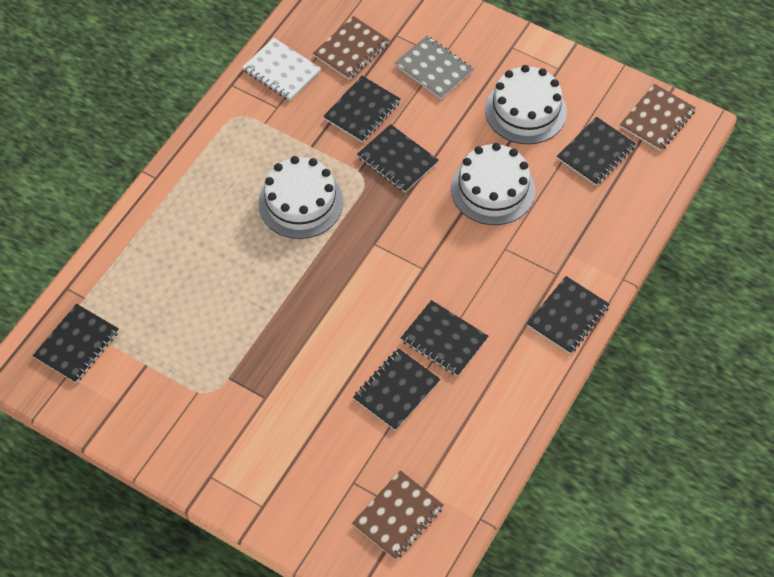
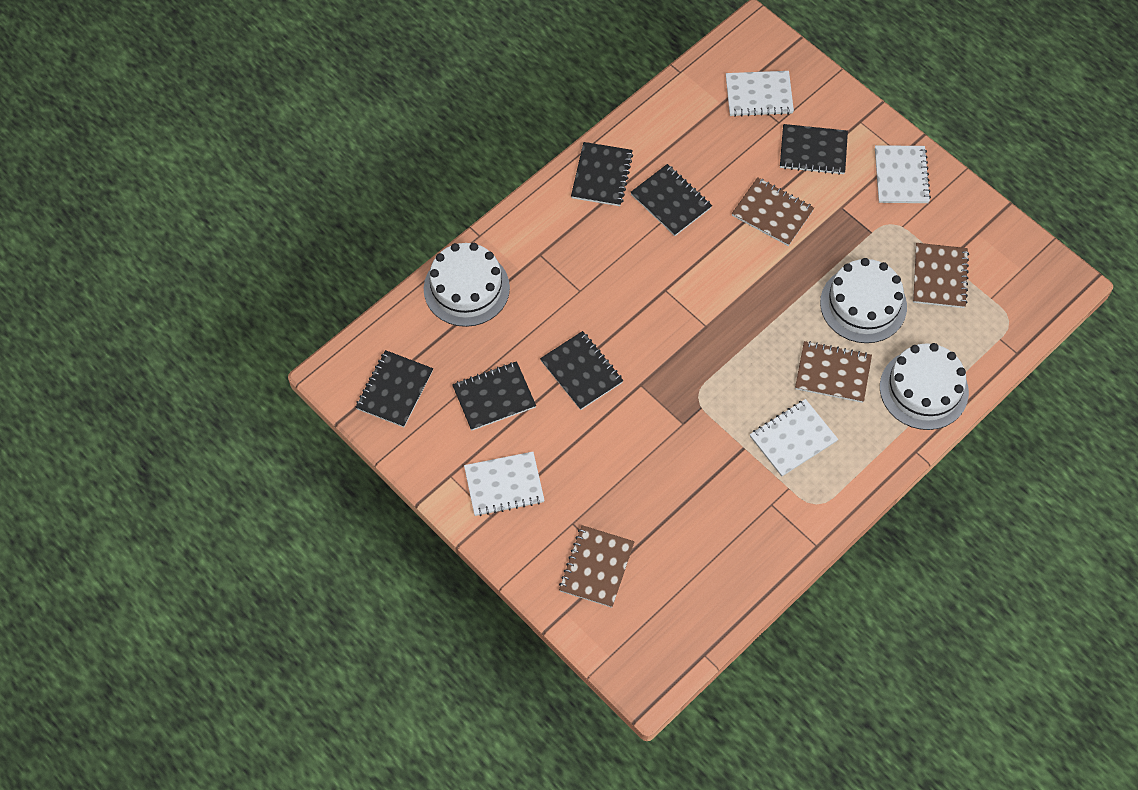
black notebook: [33,304,119,383] [323,76,401,143] [353,348,441,431] [357,124,439,193] [401,300,488,376] [527,276,610,354] [557,117,636,186] = 7 -> [356,350,433,427] [452,361,536,431] [540,331,623,410] [571,142,633,206] [630,164,712,236] [780,124,848,175] = 6
brown notebook: [313,16,389,80] [352,470,444,560] [620,84,696,151] = 3 -> [559,525,635,608] [732,177,814,246] [795,341,872,403] [913,243,969,308] = 4
grey notebook: [395,36,473,99] = 1 -> none = 0
white notebook: [242,38,321,101] = 1 -> [464,452,545,516] [726,71,794,117] [750,399,838,477] [875,145,931,203] = 4

